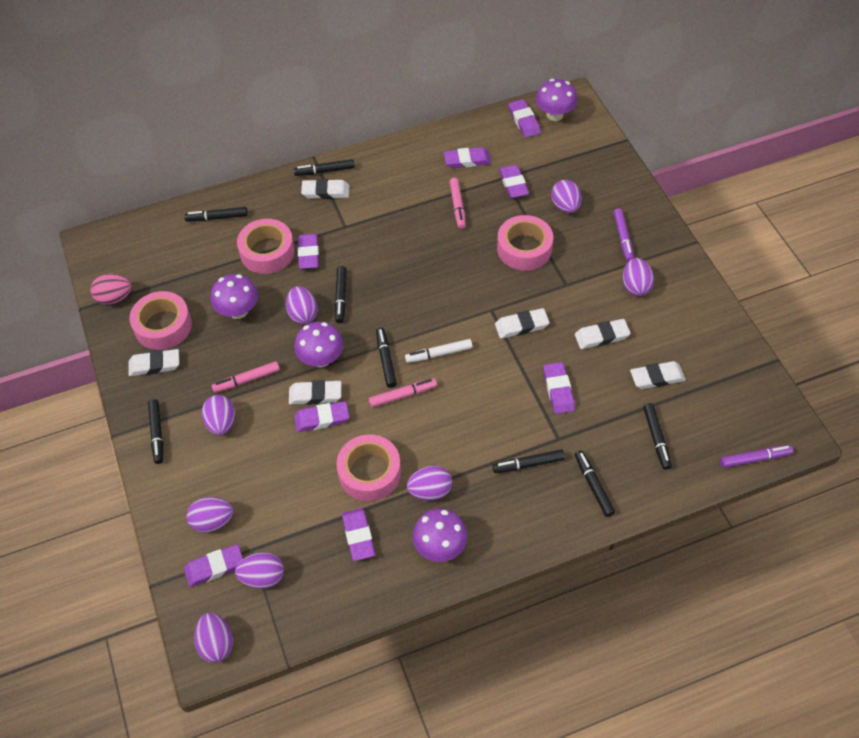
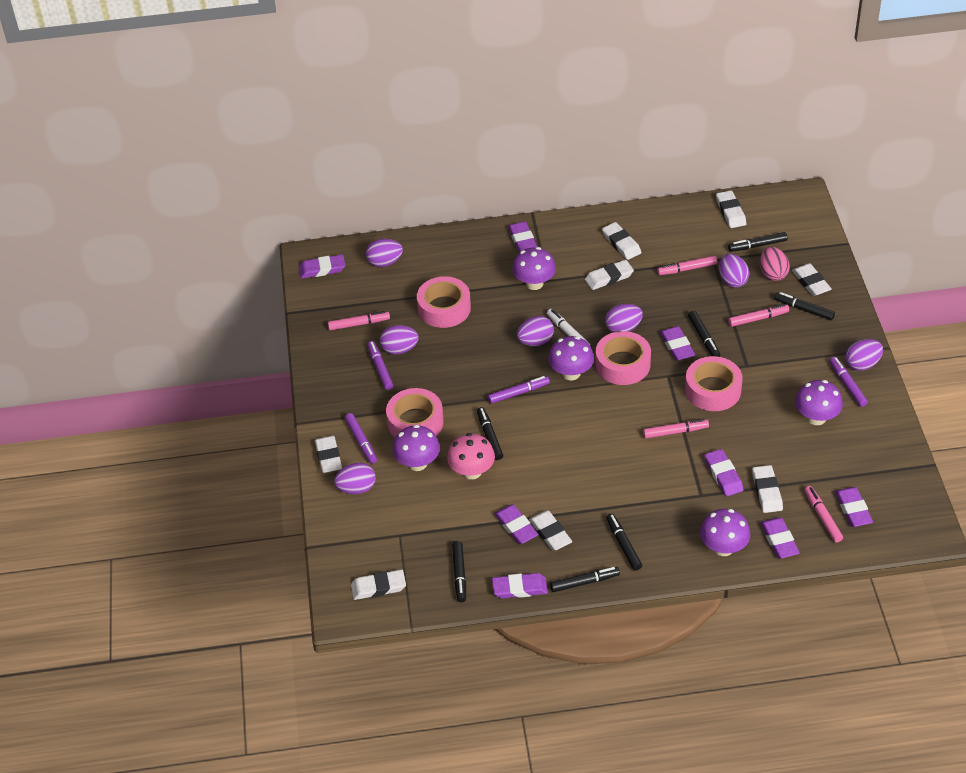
black marker: [148,399,163,464] [184,207,248,222] [294,159,355,176] [335,266,347,323] [376,328,397,388] [492,449,565,473] [575,450,615,517] [643,403,672,470] = 8 -> [452,541,466,602] [477,407,503,460] [550,567,620,592] [606,513,642,571] [688,311,720,357] [728,232,788,252] [774,292,835,320] = 7
pink marker: [212,361,280,393] [369,378,437,407] [450,178,466,229] = 3 -> [328,311,390,331] [643,419,709,438] [657,256,717,275] [728,304,789,327] [804,486,843,543] = 5
pink mushroom: none = 0 -> [447,433,495,480] = 1
purple egg: [186,497,233,533] [194,613,233,663] [202,395,235,435] [235,552,284,589] [286,286,318,325] [407,466,452,501] [551,180,581,213] [623,258,654,296] = 8 -> [334,463,376,494] [366,239,403,267] [380,325,419,355] [517,316,554,346] [605,304,643,332] [719,254,749,288] [845,339,883,371] = 7
purple marker: [613,208,634,262] [720,445,793,468] = 2 -> [345,413,377,464] [367,341,393,390] [488,376,550,404] [830,357,868,407] = 4
purple mushroom: [211,274,258,319] [294,322,343,367] [412,508,468,562] [535,79,578,121] = 4 -> [392,425,440,471] [512,247,556,290] [548,336,594,380] [700,509,750,556] [795,380,843,425] = 5
white eraser: [129,349,179,376] [289,380,341,405] [301,179,349,199] [495,308,549,339] [575,319,631,349] [630,361,686,389] = 6 -> [315,436,342,473] [351,569,406,600] [529,510,572,551] [585,260,634,290] [602,222,641,260] [716,190,746,228] [752,465,783,513] [792,263,831,296] = 8

